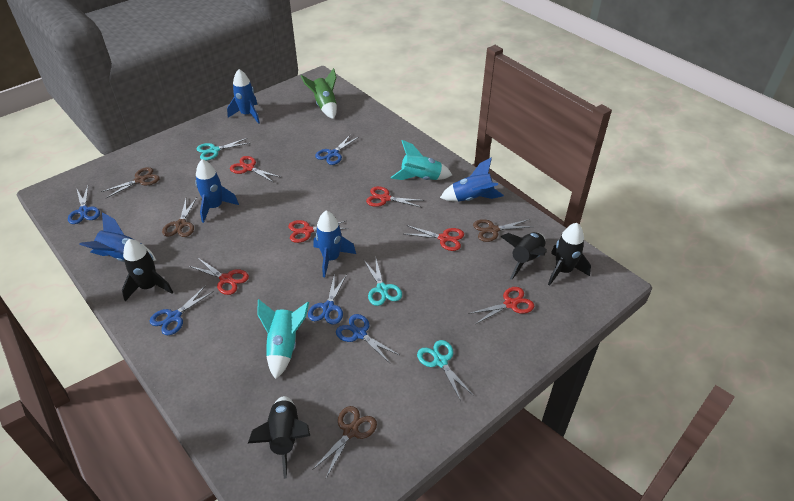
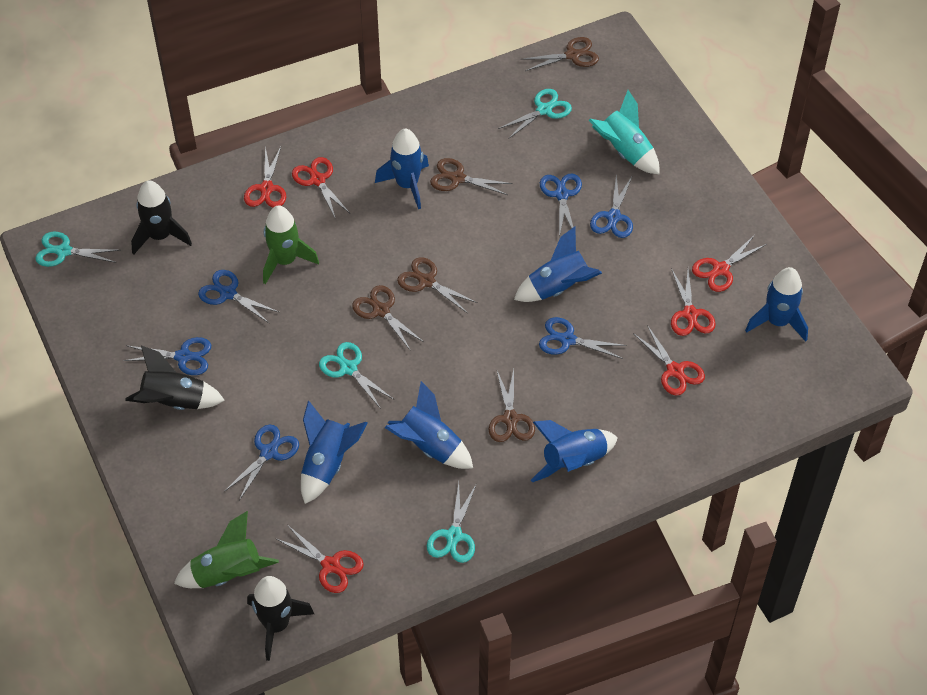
black rocket: [122,239,173,301] [248,396,310,479] [501,232,547,280] [548,223,591,286] = 4 -> [125,345,225,410] [131,180,192,255] [247,576,314,661] = 3
blue rocket: [79,213,156,262] [195,159,239,223] [227,69,260,124] [313,210,356,277] [440,157,504,202] = 5 -> [301,401,368,504] [375,129,429,209] [385,381,473,469] [514,226,602,302] [531,420,618,482] [745,267,808,342] = 6
blue scissors: [68,186,100,224] [150,285,214,335] [308,273,347,325] [315,134,359,165] [336,314,399,363] = 5 -> [123,337,211,375] [198,270,279,324] [224,425,299,500] [539,317,627,359] [540,174,582,237] [590,174,633,238] = 6
brown scissors: [101,167,160,198] [162,198,197,237] [312,406,377,478] [473,219,533,242] = 4 -> [352,285,424,351] [397,257,478,313] [430,158,513,195] [489,369,535,442] [521,37,599,71] = 5
green rocket: [301,68,337,119] = 1 -> [174,511,279,588] [263,206,319,284] = 2
turquoise rocket: [257,299,309,379] [391,140,452,180] = 2 -> [588,90,659,174] = 1
turquoise scissors: [197,138,250,160] [364,259,402,306] [417,340,474,401] = 3 -> [35,232,120,267] [319,342,393,409] [427,483,477,563] [498,89,572,139] = 4

